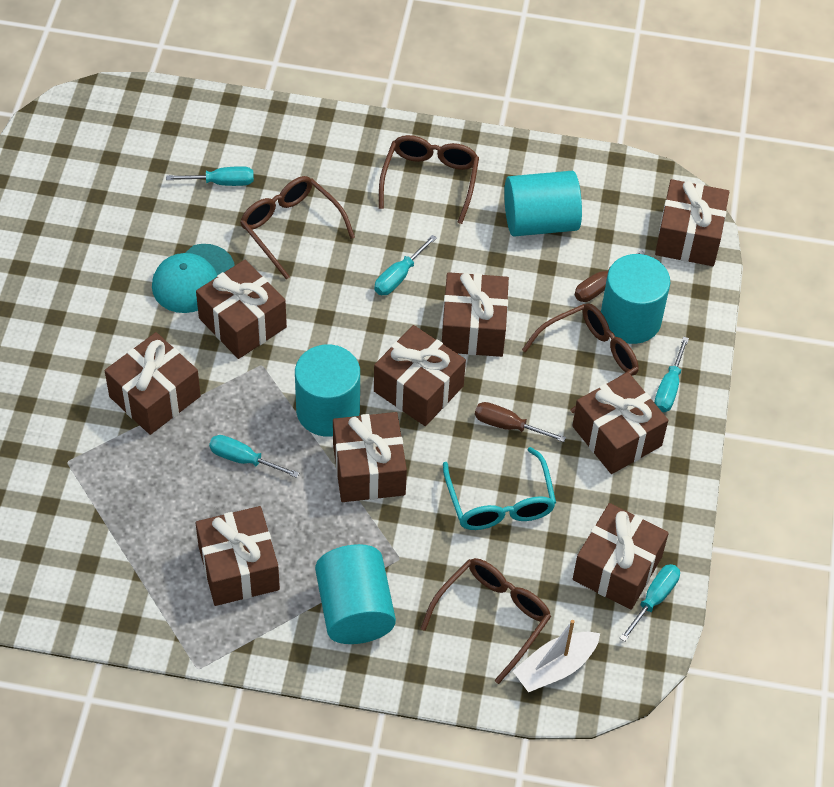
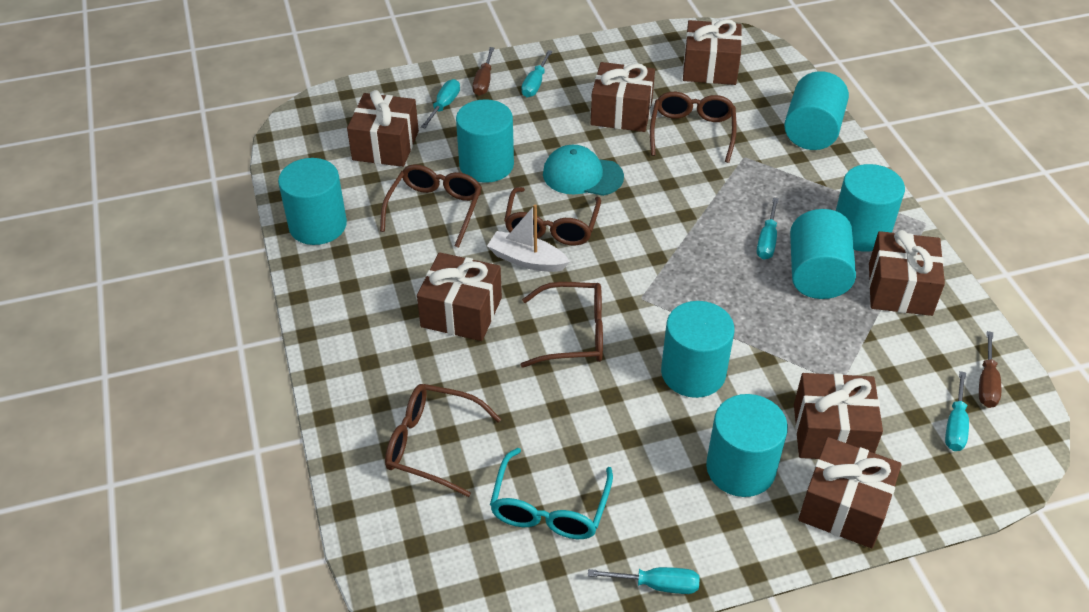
brown gift: [105,332,201,435] [195,506,280,606] [196,260,287,359] [333,412,407,502] [374,325,466,426] [442,272,509,357] [572,372,668,474] [573,503,669,610] [655,179,729,266] = 9 -> [347,90,419,167] [417,252,502,341] [591,62,655,132] [683,19,742,85] [794,373,883,459] [798,437,902,548] [869,230,945,316] = 7
brown glasses: [240,176,355,280] [379,135,479,224] [420,558,551,684] [522,303,639,413] = 4 -> [380,164,482,248] [385,384,501,497] [504,187,601,246] [521,282,603,368] [650,92,737,163] = 5
turquoise cylinder: [295,345,360,437] [315,544,396,644] [504,171,582,236] [601,254,670,344] = 4 -> [278,158,347,245] [456,99,514,183] [661,301,734,398] [706,394,788,497] [784,71,849,150] [790,209,856,299] [836,164,905,252] = 7

